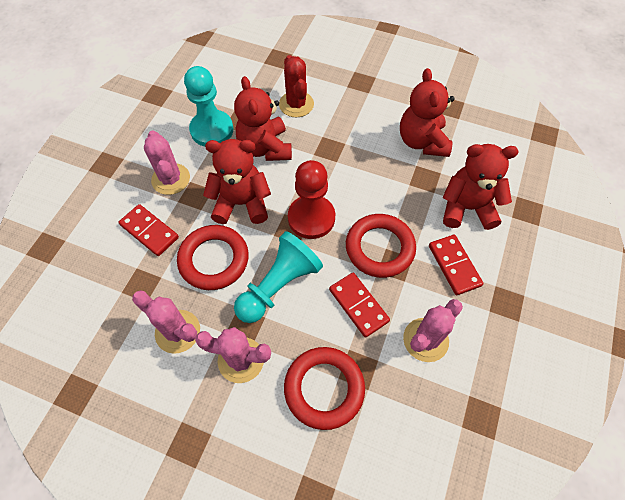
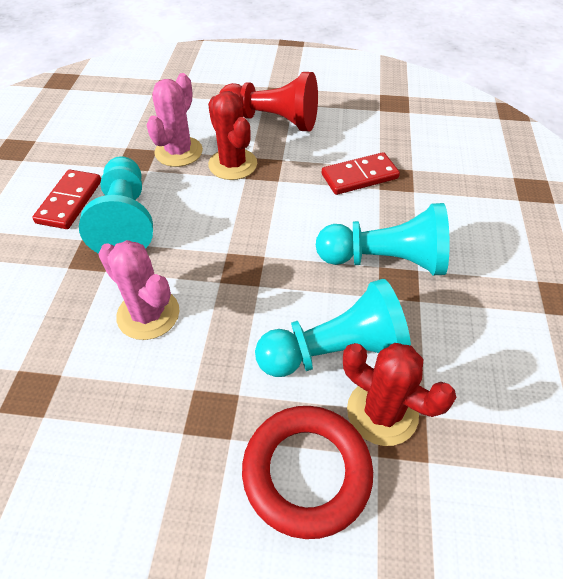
pink cactus: [132,290,200,354] [144,131,190,195] [195,327,271,383] [403,299,463,362] = 4 -> [98,240,180,340] [147,73,203,167] = 2
red cactus: [279,55,314,117] = 1 -> [208,91,257,180] [343,343,456,446] = 2
red domino: [119,204,179,256] [329,273,390,338] [429,234,483,295] = 3 -> [32,170,101,229] [322,152,400,195] = 2
red ring: [177,225,249,290] [284,347,365,430] [346,214,416,278] = 3 -> [242,406,373,539] = 1
red teddy bear: [203,139,271,224] [234,76,292,161] [400,68,455,157] [442,144,519,230] = 4 -> none = 0
turquoise pawn: [184,66,233,146] [234,231,323,323] = 2 -> [79,156,153,254] [255,279,411,377] [316,203,450,275] = 3

